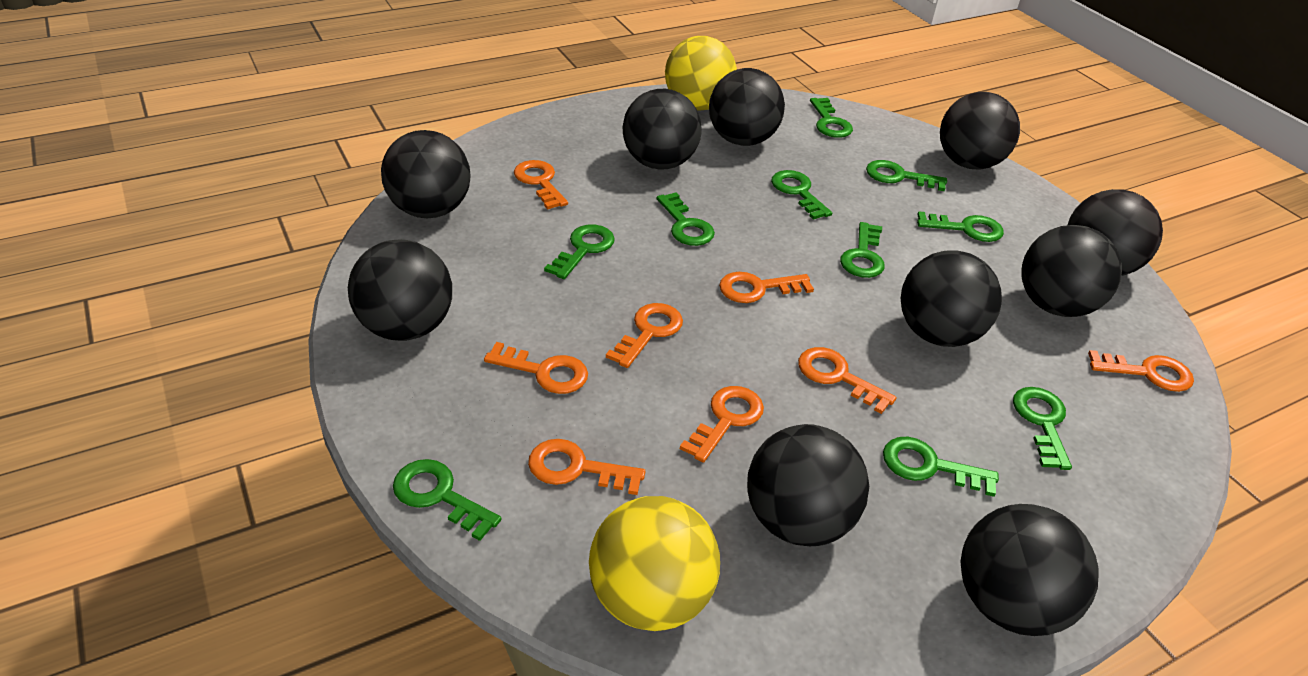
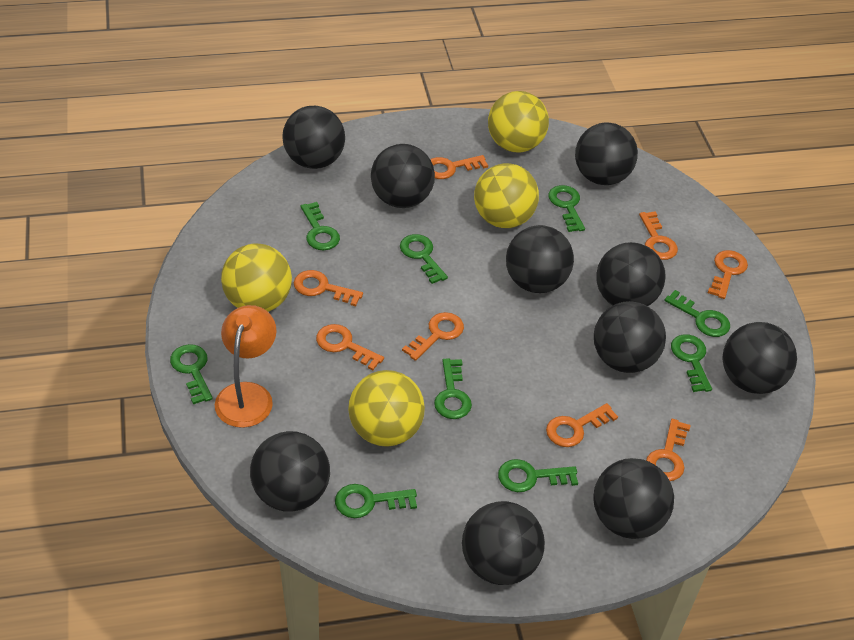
green key: [393,459,502,541] [544,224,615,279] [656,192,715,246] [771,170,832,220] [810,98,853,138] [840,222,885,278] [866,160,947,191] [883,437,999,497] [917,211,1004,242] [1013,387,1072,470] = 10 -> [170,344,213,404] [300,202,340,250] [335,484,417,518] [400,234,448,284] [434,359,472,419] [498,459,578,492] [548,185,585,232] [664,290,730,337] [671,334,712,392] = 9
orange lamp: none = 0 -> [215,305,276,428] = 1
yellow ball: [589,496,720,631] [665,36,737,110] = 2 -> [221,243,292,312] [348,370,425,447] [474,163,539,228] [488,91,549,152] = 4

